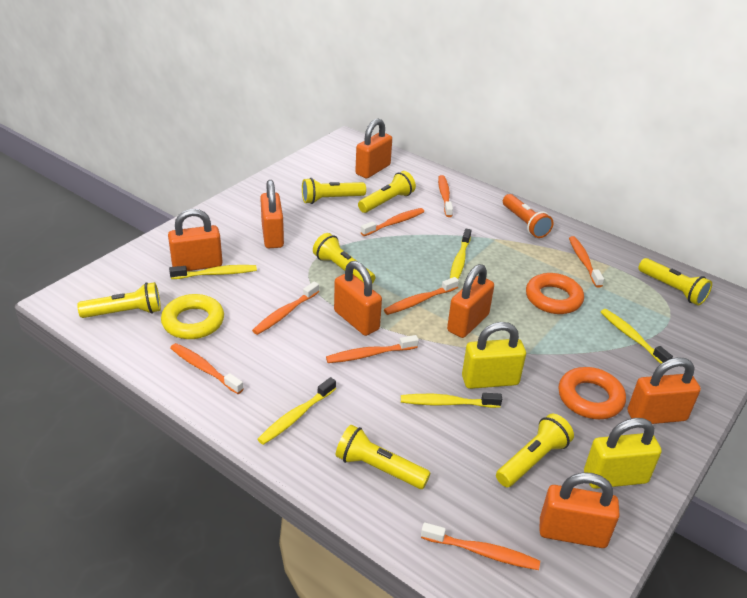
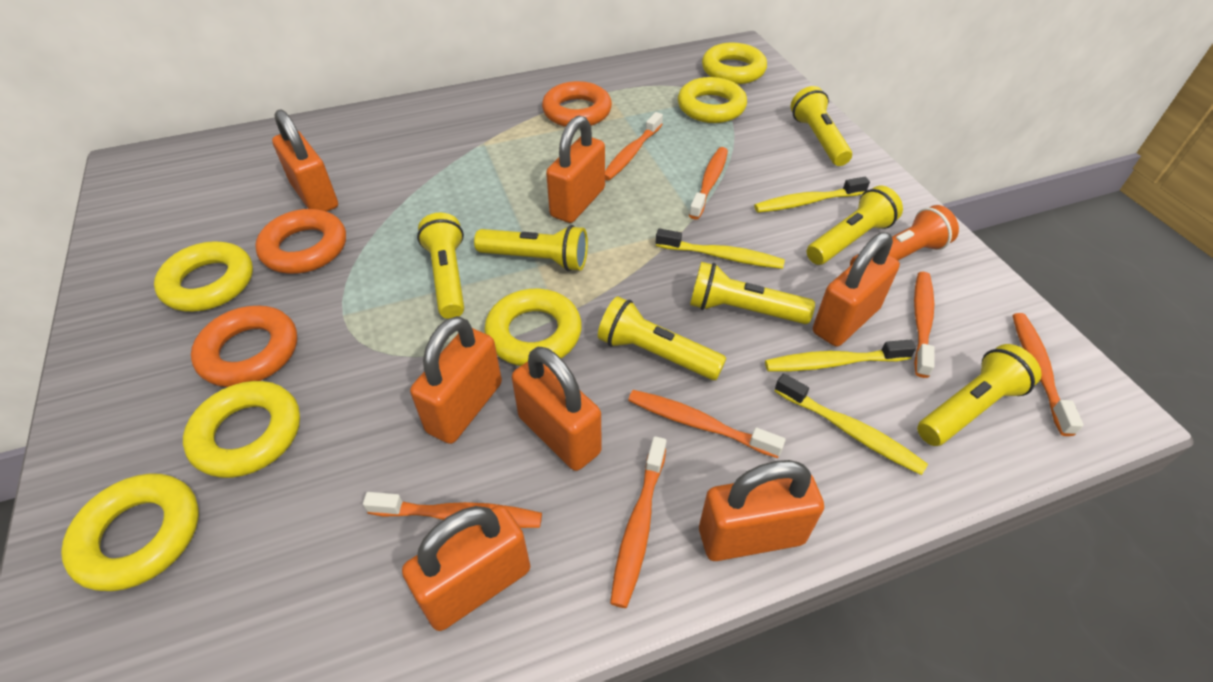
orange ring: [526,273,584,314] [558,367,626,419] = 2 -> [191,306,297,387] [255,209,346,274] [542,81,612,127] = 3
orange toothbrush: [170,343,243,394] [252,282,319,335] [326,335,419,363] [361,208,424,236] [384,277,459,315] [421,522,540,570] [438,175,453,217] [569,236,604,288] = 8 -> [363,492,542,528] [605,112,663,181] [610,436,666,608] [628,390,786,458] [689,147,728,220] [914,272,935,378] [1012,313,1084,436] = 7
yellow padlock: [462,322,526,389] [584,418,662,489] = 2 -> none = 0
yellow ring: [161,294,224,339] = 1 -> [61,473,199,591] [154,241,253,312] [183,381,300,478] [484,289,582,366] [678,77,747,123] [702,43,767,84] = 6
yellow toothbrush: [169,265,257,279] [257,377,336,445] [401,393,502,408] [450,229,471,279] [601,309,673,364] = 5 -> [656,229,785,269] [754,177,870,213] [765,340,916,372] [775,373,928,475] = 4

